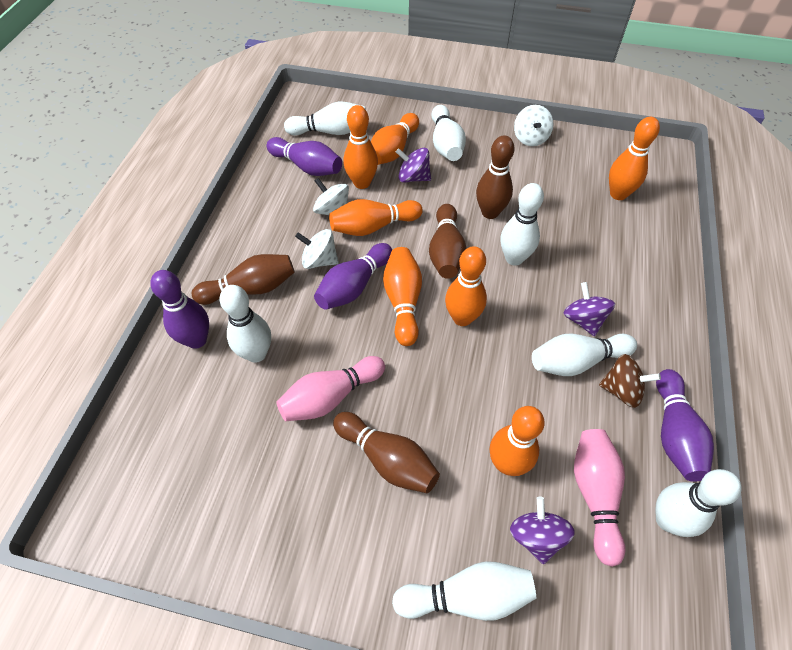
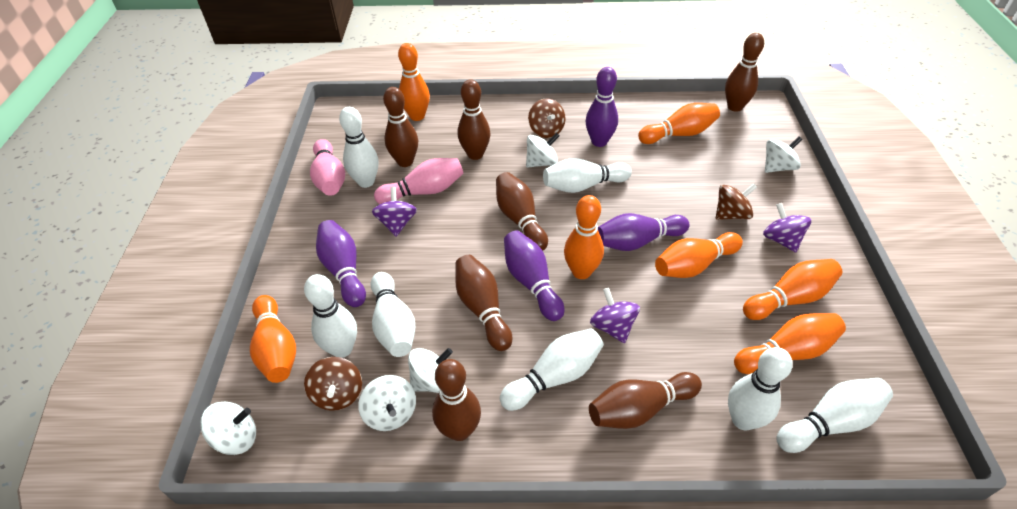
brown bowling pin: [192,254,295,305] [333,412,440,493] [429,204,467,279] [476,135,515,219] = 4 -> [383,87,418,167] [432,359,481,441] [455,255,512,351] [458,79,491,160] [496,172,548,250] [589,372,702,429] [725,33,764,112] = 7
brown spinning top: [599,354,661,408] = 1 -> [304,357,362,411] [528,98,566,138] [716,183,757,220] = 3
white spinning top: [295,229,339,269] [313,178,349,215] [514,105,553,146] = 3 -> [200,402,256,455] [358,375,416,431] [408,348,453,393] [526,133,559,167] [765,136,802,173] = 5

